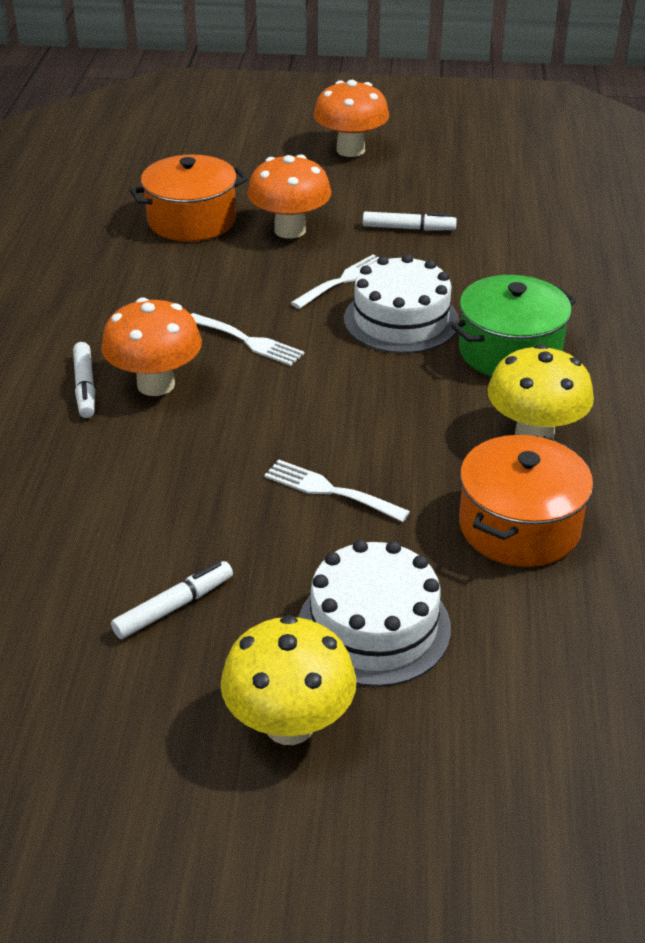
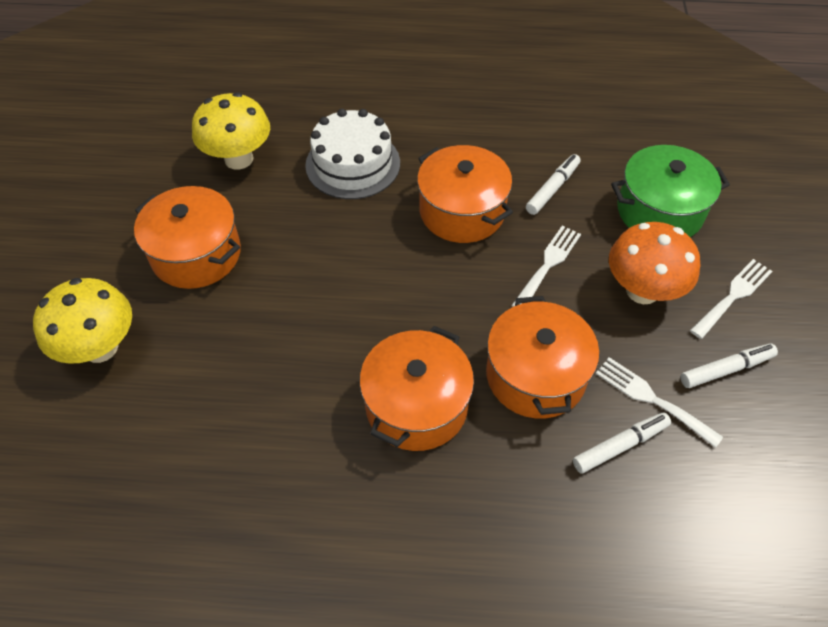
orange mushroom: [101,297,202,396] [247,154,331,238] [313,80,389,157] = 3 -> [609,222,700,304] = 1
orange pot: [130,155,248,242] [459,435,593,567] = 2 -> [134,186,241,289] [359,326,474,451] [417,145,513,243] [486,296,599,419] = 4
white cake: [299,540,451,687] [344,254,459,354] = 2 -> [305,109,400,199] = 1

